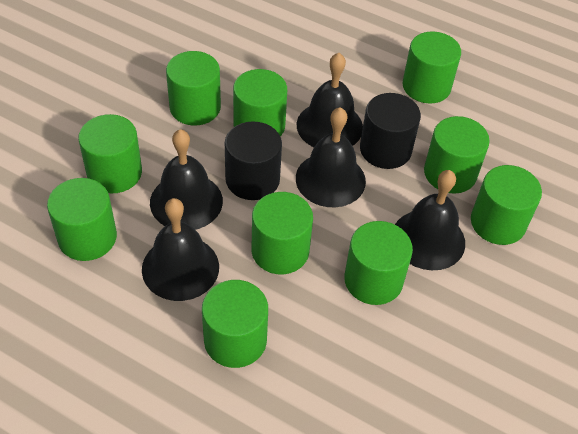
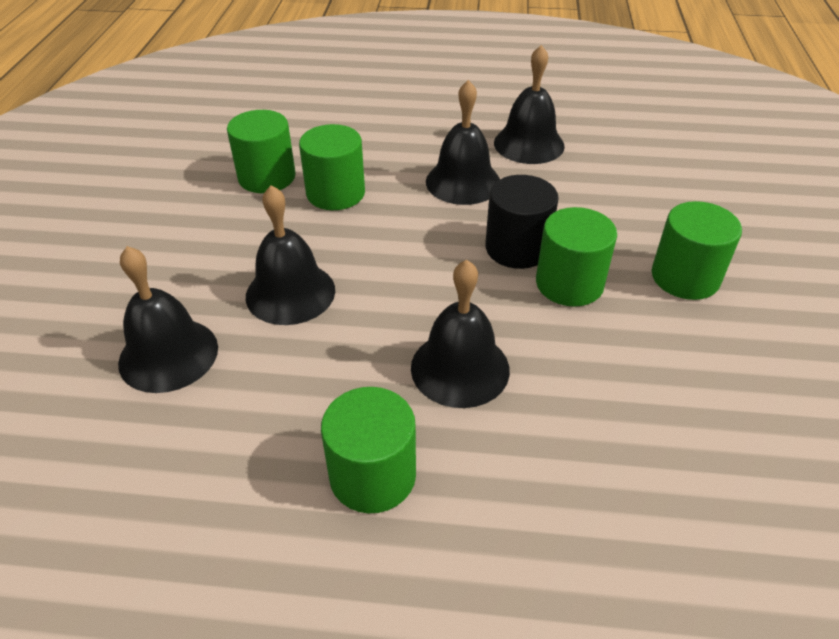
black cylinder: [225,121,282,200] [360,93,421,169] = 2 -> [485,175,559,269] = 1
green cylinder: [47,178,117,261] [78,114,142,193] [166,51,221,126] [202,280,268,368] [233,69,287,136] [251,192,313,274] [344,221,413,305] [403,31,461,103] [424,116,490,194] [471,165,542,245] = 10 -> [227,110,296,193] [299,124,365,210] [321,387,416,513] [536,207,617,307] [652,201,742,300] = 5

